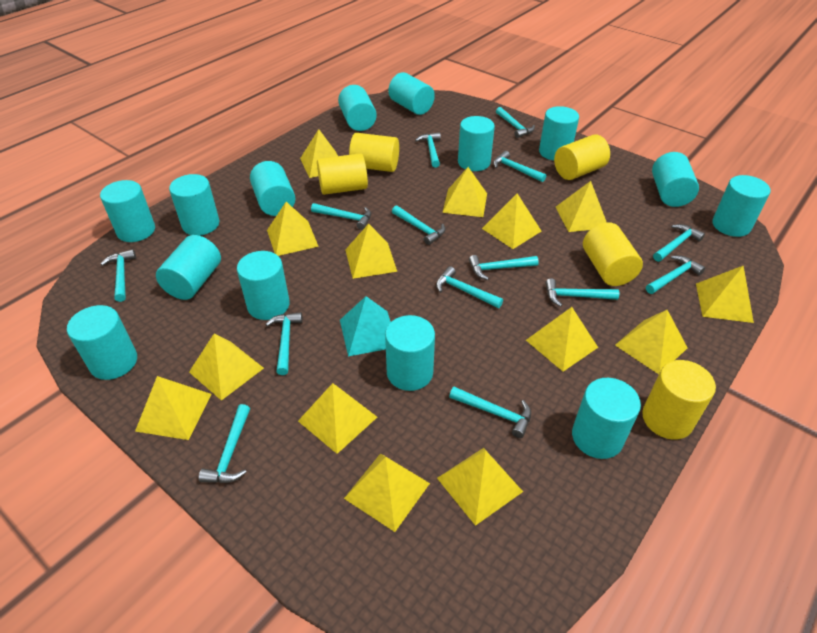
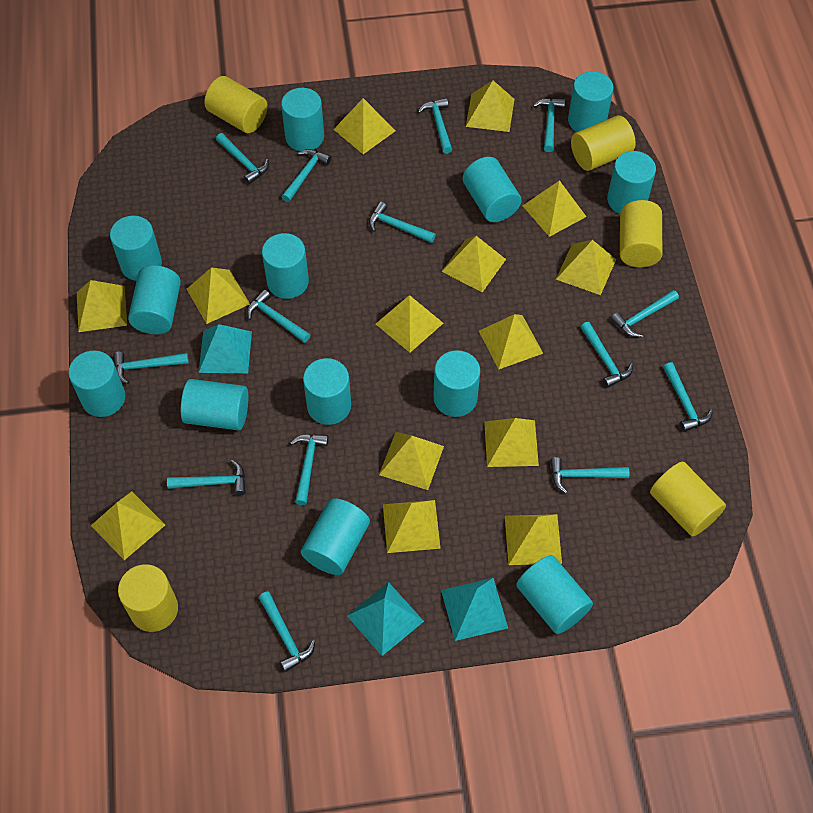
turquoise cylinder: [67,305,137,380] [100,180,155,242] [156,235,221,300] [169,174,219,236] [237,251,290,320] [250,161,295,216] [338,85,377,131] [385,315,435,391] [388,72,435,115] [458,116,495,171] [539,106,579,160] [572,378,641,459] [652,152,699,207] [712,175,771,237] = 14 -> [68,351,125,417] [110,216,162,281] [128,265,181,334] [181,379,248,430] [262,233,309,299] [281,88,324,151] [301,498,370,575] [303,358,351,425] [433,350,480,417] [463,157,522,222] [516,555,593,634] [568,71,614,132] [607,151,656,214] = 13
turquoise pyramid: [340,296,391,356] = 1 -> [199,324,252,374] [347,582,424,656] [441,578,508,641] = 3

